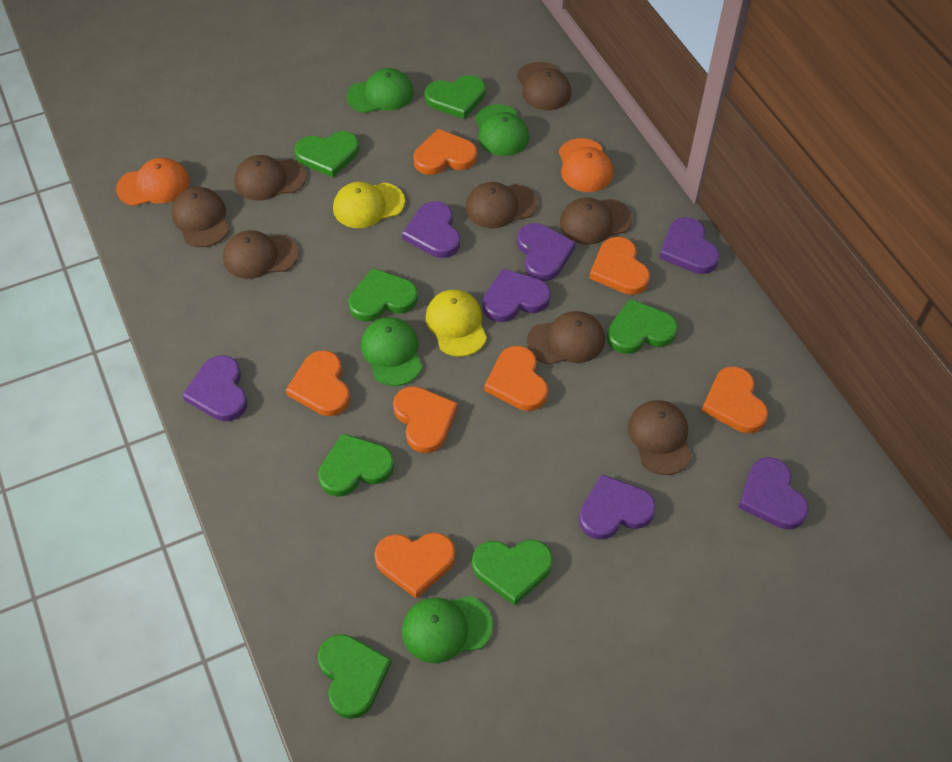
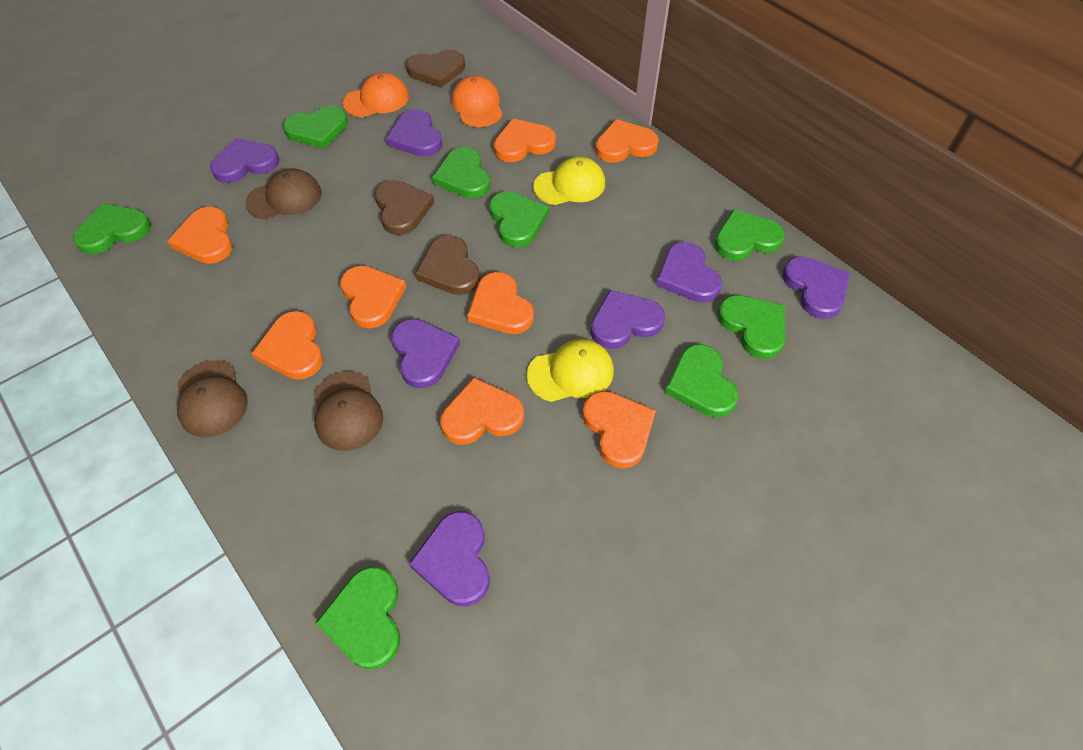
brown cap: [171,187,230,247] [223,230,299,279] [234,155,306,201] [465,182,538,228] [517,62,571,110] [527,311,605,365] [560,197,632,245] [628,400,692,475] = 8 -> [177,360,248,437] [245,168,322,219] [314,371,383,451] = 3
brown heart: none = 0 -> [375,180,434,235] [406,50,465,88] [415,235,480,295] = 3
green cap: [346,68,414,113] [361,317,422,386] [402,596,493,663] [475,104,529,156] = 4 -> none = 0
green heart: [295,131,359,177] [318,433,394,497] [318,634,391,719] [349,268,418,322] [425,75,486,119] [472,539,553,606] [607,299,678,354] = 7 -> [73,204,151,255] [283,106,348,149] [316,567,400,670] [432,147,490,199] [489,192,549,247] [665,344,739,417] [714,209,785,261] [717,295,785,359] = 8
orange heart: [286,350,350,416] [374,533,455,599] [393,386,458,453] [414,129,477,175] [484,346,548,411] [589,237,650,295] [702,366,768,433] = 7 -> [167,207,233,264] [252,311,323,380] [340,266,406,328] [440,377,524,445] [467,272,534,334] [494,119,556,162] [582,391,656,468] [595,119,659,163] = 8

